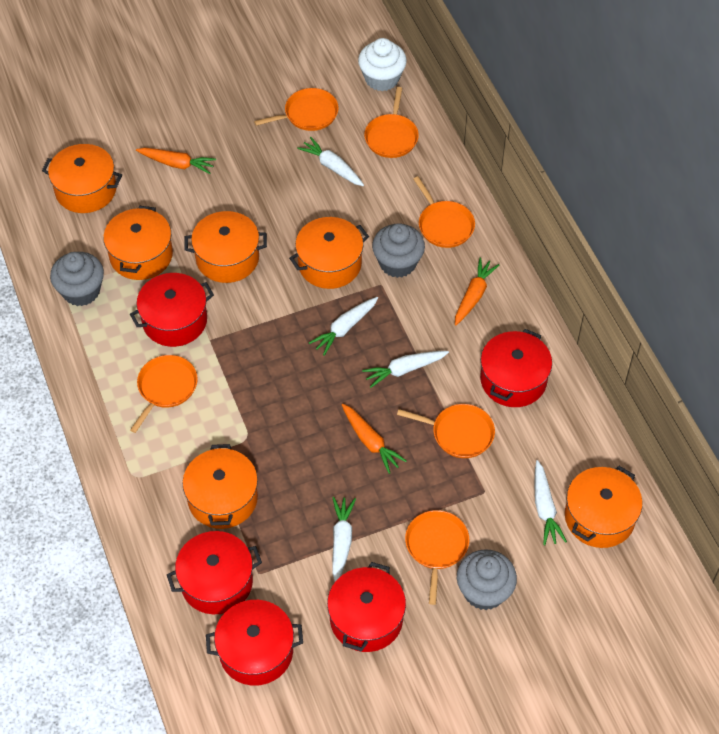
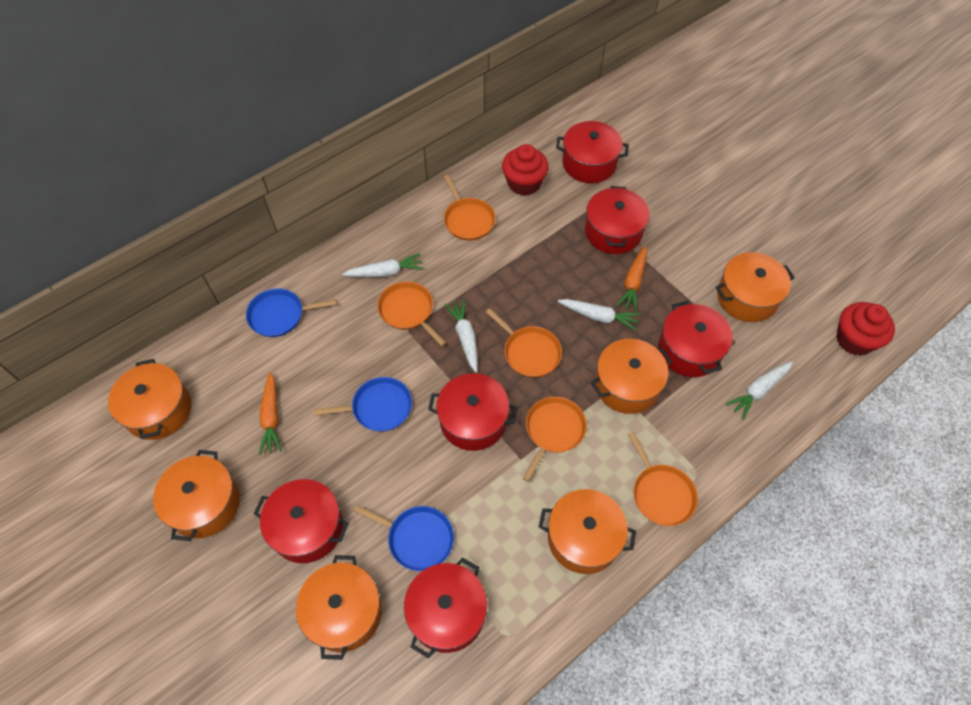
blue pan: none = 0 -> [246,288,337,337] [314,377,412,432] [354,505,454,571] = 3
grey cupcake: [50,252,104,306] [372,223,425,278] [457,549,517,610] = 3 -> none = 0
orange carrot: [136,148,216,174] [342,404,407,474] [455,257,499,326] = 3 -> [259,372,282,455] [617,246,647,312] = 2
orange pan: [130,355,198,433] [254,88,339,131] [364,87,419,158] [397,404,495,458] [405,510,469,605] [413,176,475,248] = 6 -> [377,281,446,346] [444,175,496,240] [486,309,562,377] [523,397,587,482] [628,432,698,526] = 5
red cupcake: none = 0 -> [502,144,549,196] [836,302,895,356] = 2
red pot: [130,273,214,347] [167,531,262,614] [206,600,303,686] [327,562,406,652] [480,329,552,407] = 5 -> [254,479,349,563] [404,558,487,658] [428,373,518,451] [556,121,629,183] [585,186,650,254] [658,301,733,377] = 6
white carrot: [297,137,364,186] [309,297,378,356] [332,497,356,582] [362,351,449,388] [534,460,567,545] = 5 -> [342,253,424,277] [445,299,478,373] [558,299,641,331] [726,361,793,420] = 4
white cupcake: [358,38,407,91] = 1 -> none = 0

